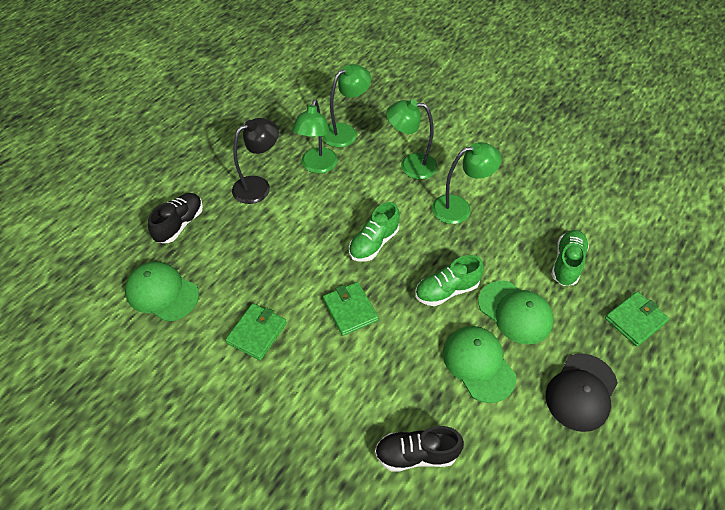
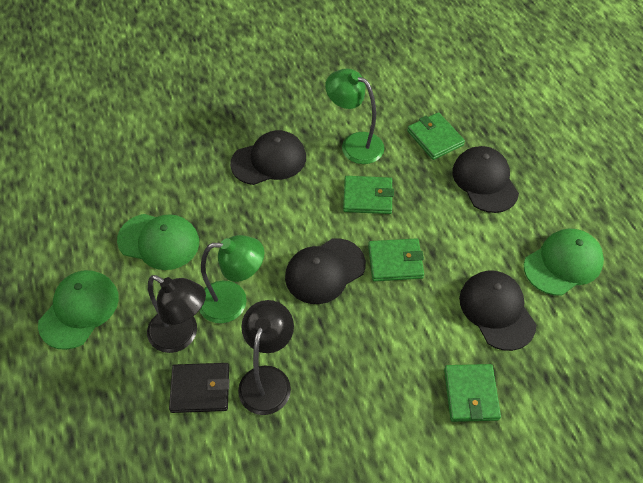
black cap: [546,353,618,432] = 1 -> [230,130,306,185] [285,238,366,304] [452,146,519,213] [459,271,536,351] = 4
black lamp: [232,118,279,204] = 1 -> [147,275,206,353] [238,300,294,415] = 2
black shoe: [148,193,203,243] [375,426,464,472] = 2 -> none = 0
black wallet: none = 0 -> [169,363,229,413] = 1
green lamp: [292,99,338,173] [322,64,371,147] [386,100,438,179] [432,142,501,224] = 4 -> [199,235,264,323] [325,69,384,164] = 2
green shoe: [349,202,400,262] [415,255,484,306] [551,230,589,286] = 3 -> none = 0
green wallet: [225,303,287,360] [323,282,379,336] [605,292,669,347] = 3 -> [343,176,394,214] [368,238,424,281] [407,112,465,160] [444,364,501,422] = 4

